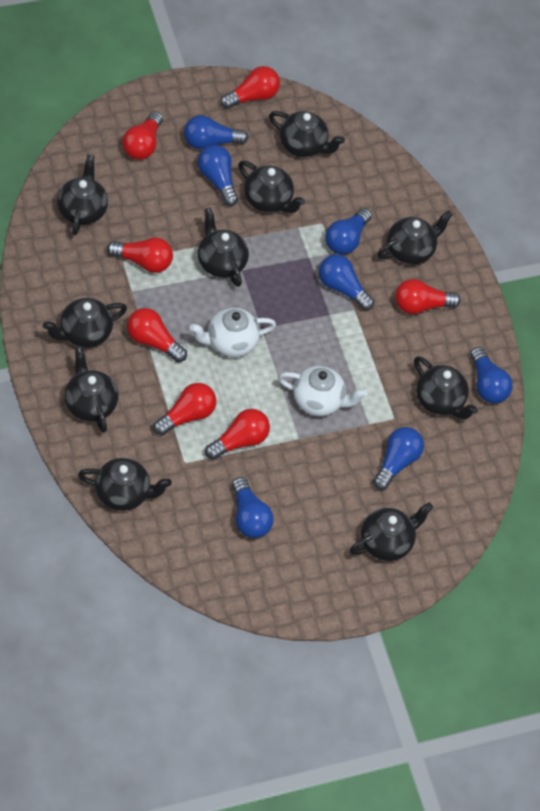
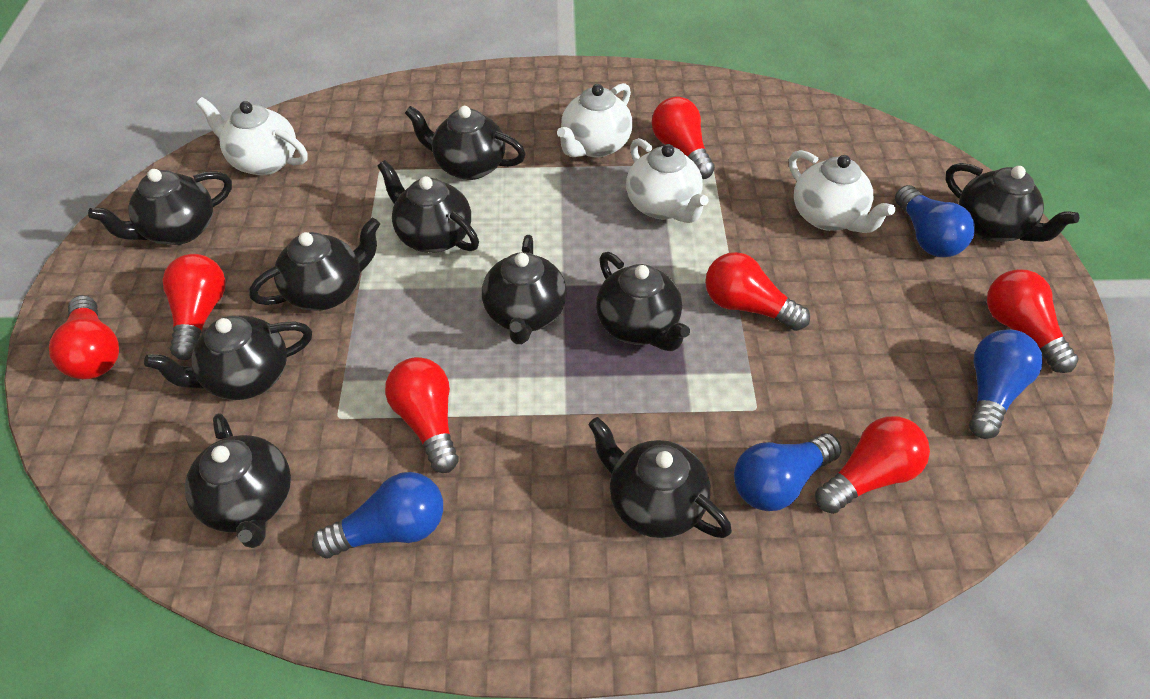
blue light bulb: [184,115,248,150] [198,145,238,206] [232,477,273,538] [319,254,374,311] [325,208,372,255] [373,427,424,490] [470,347,513,404] = 7 -> [312,472,443,559] [734,433,842,511] [895,185,975,257] [969,329,1043,439] = 4
white teapot: [190,307,276,357] [278,366,367,416] = 2 -> [196,97,308,175] [557,83,632,157] [626,138,709,223] [789,150,895,233] = 4

